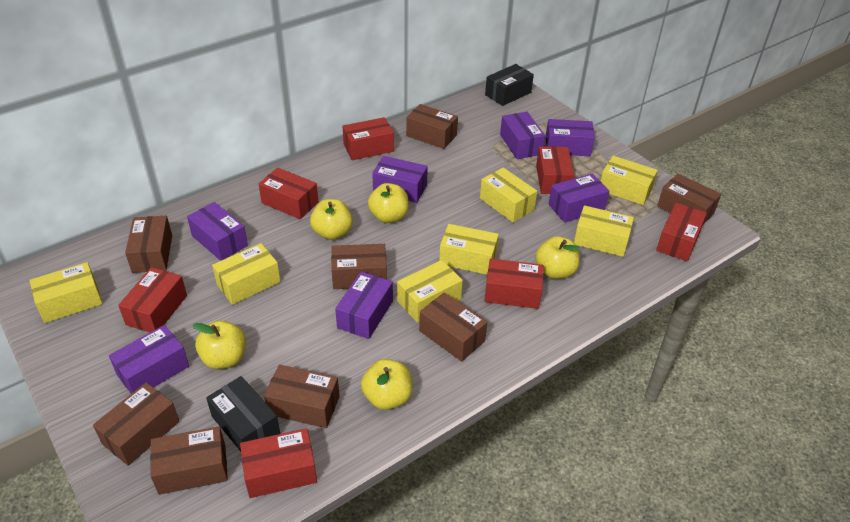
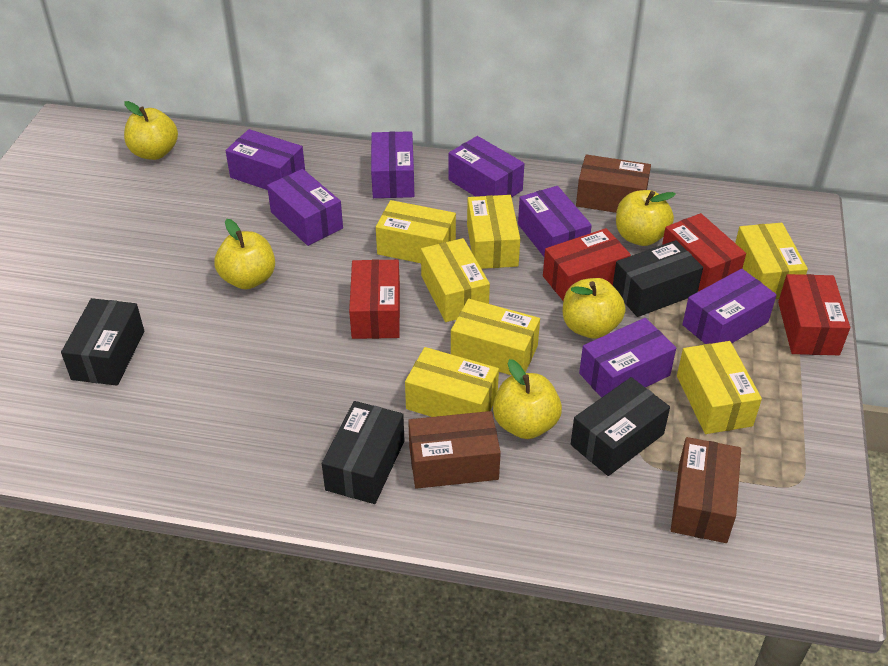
black box: [206,376,280,451] [485,64,534,106] = 2 -> [61,298,144,386] [322,401,404,504] [571,377,670,476] [613,240,703,317] = 4
brown box: [93,382,179,466] [125,216,172,273] [150,426,228,495] [264,364,340,428] [331,244,387,289] [406,104,458,149] [419,292,487,362] [657,174,721,226] = 8 -> [408,411,501,489] [576,154,651,213] [671,437,741,543] = 3
red box: [118,267,187,332] [240,428,317,498] [259,168,318,219] [343,117,394,160] [484,258,544,309] [536,146,574,194] [656,203,707,261] = 7 -> [349,259,400,339] [543,228,631,301] [662,213,746,291] [778,274,850,355] = 4

